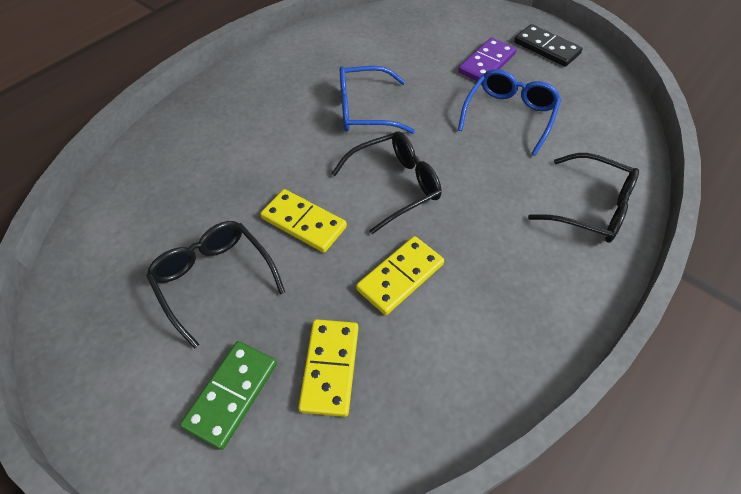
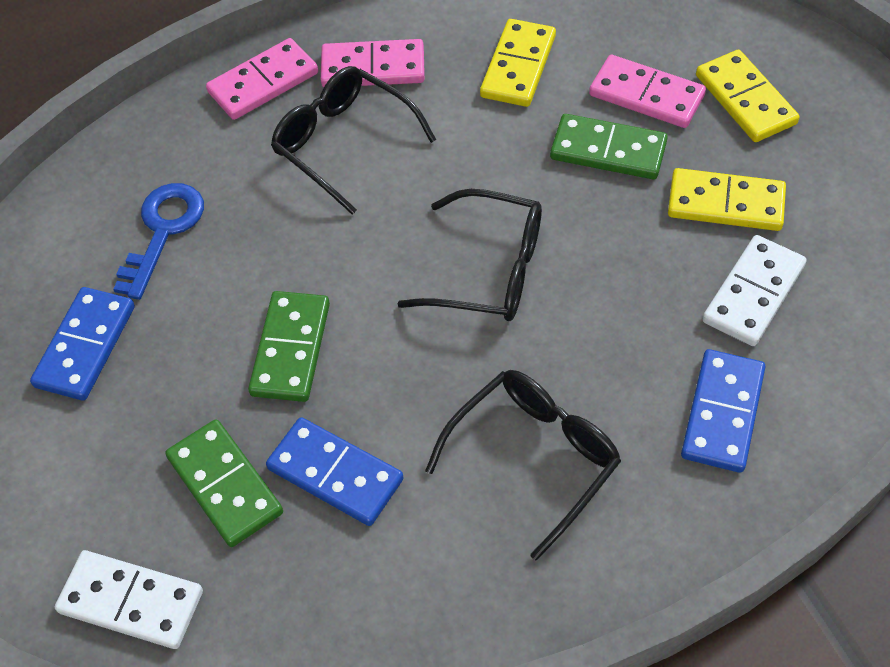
black domino: [514,24,583,67] = 1 -> none = 0
blue domino: none = 0 -> [30,287,135,401] [266,417,404,526] [681,349,765,473] = 3
blue glasses: [340,66,415,134] [458,69,561,156] = 2 -> none = 0
blue key: none = 0 -> [113,183,204,300] = 1
green domino: [180,341,277,450] = 1 -> [165,419,283,547] [248,291,330,402] [550,114,668,179] = 3
pink domino: none = 0 -> [206,38,318,120] [321,39,425,87] [589,55,706,128] = 3
purple domino: [458,38,516,81] = 1 -> none = 0
white domino: none = 0 -> [55,550,203,649] [702,235,807,346] = 2

